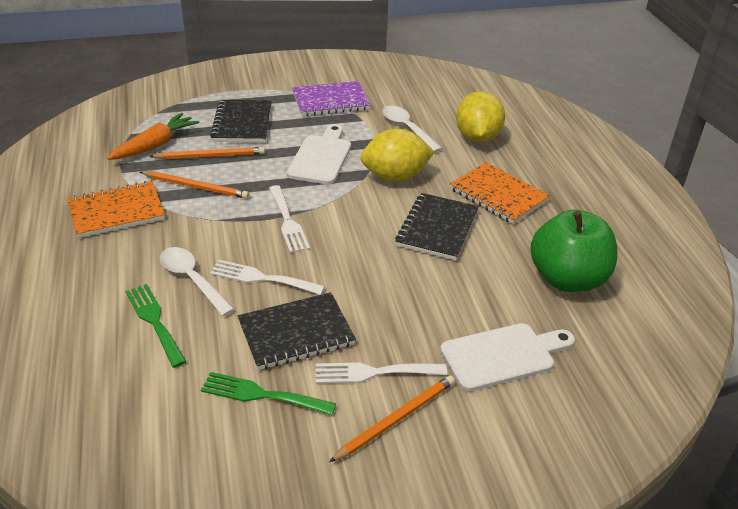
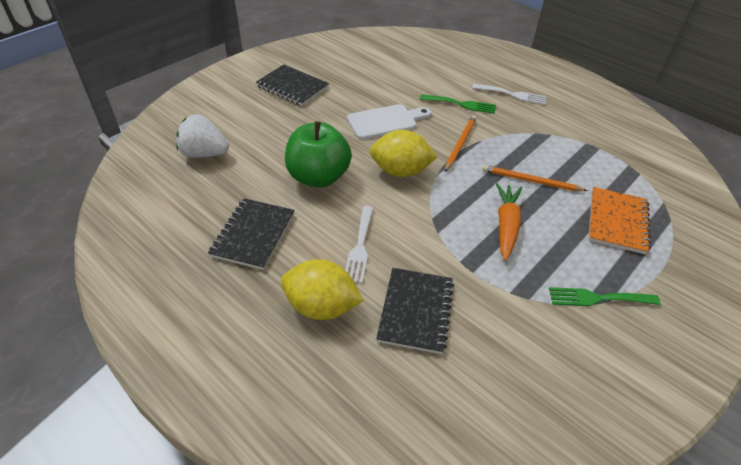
orange notebook: [67,181,165,238] [450,162,550,224] = 2 -> [588,187,651,254] = 1
orange pencil: [140,171,249,199] [149,147,265,159] [329,375,455,462] = 3 -> [445,115,477,172] [482,165,588,191] = 2
purple notebook: [292,81,370,116] = 1 -> none = 0
white cutting board: [287,124,351,185] [440,323,575,391] = 2 -> [347,104,431,139] = 1
white fork: [210,260,325,295] [269,185,310,253] [316,362,447,384] = 3 -> [345,206,373,283] [472,84,547,105] = 2
white spoon: [160,247,235,316] [382,106,442,152] = 2 -> none = 0
white strawberry: none = 0 -> [176,114,229,158] = 1

